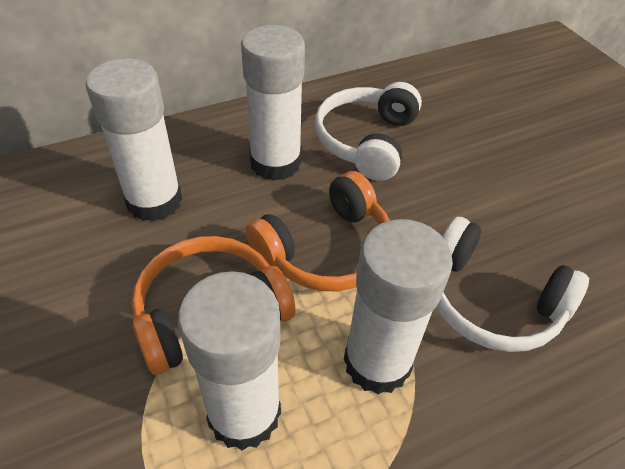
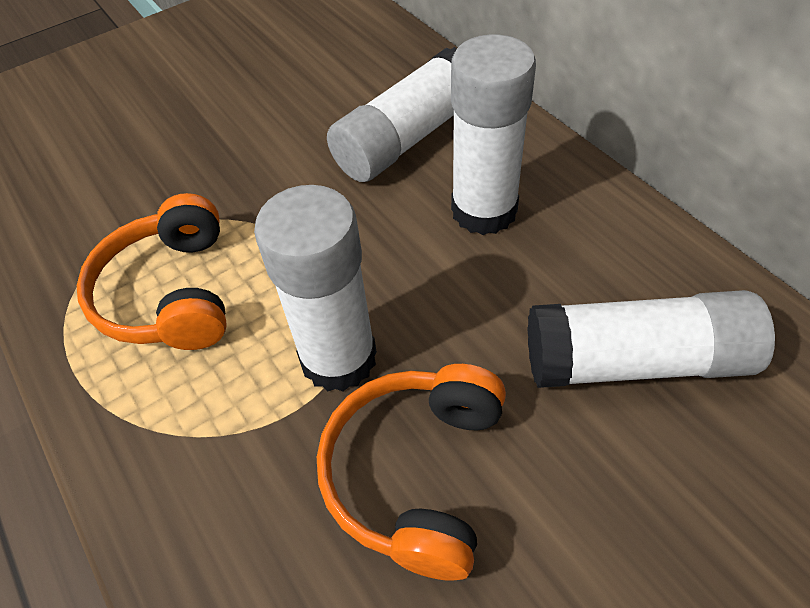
white headphones: [315,82,422,181] [436,217,589,352] = 2 -> none = 0

